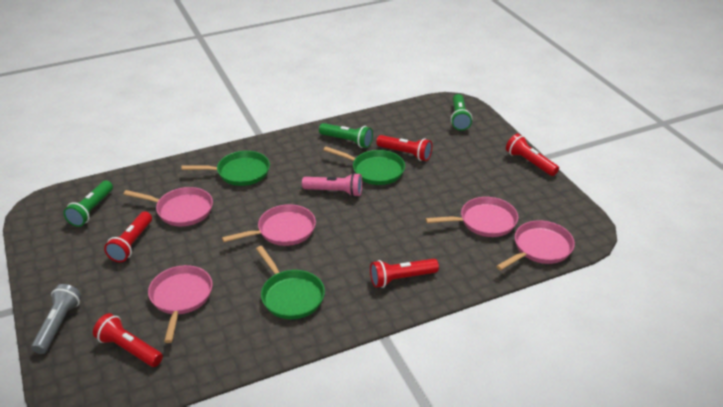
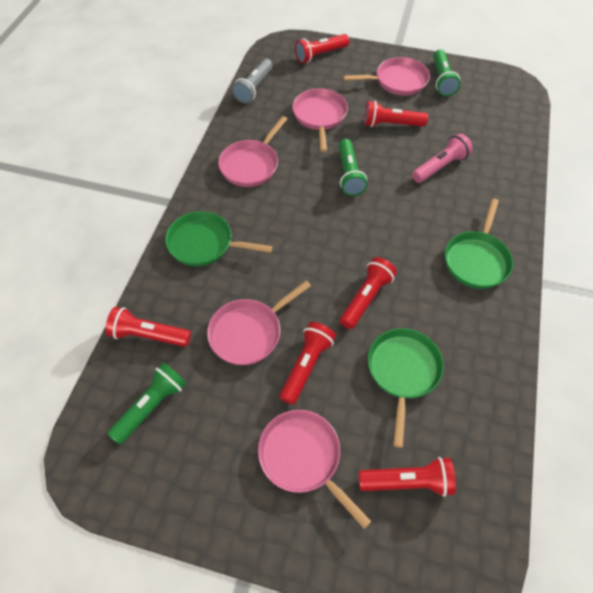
red flashlight: [93,313,163,367] [104,212,152,262] [370,259,439,288] [376,135,432,161] [506,134,559,176] = 5 -> [106,307,191,347] [279,322,336,405] [295,34,350,64] [340,257,397,329] [359,457,456,497] [364,101,428,127] = 6

